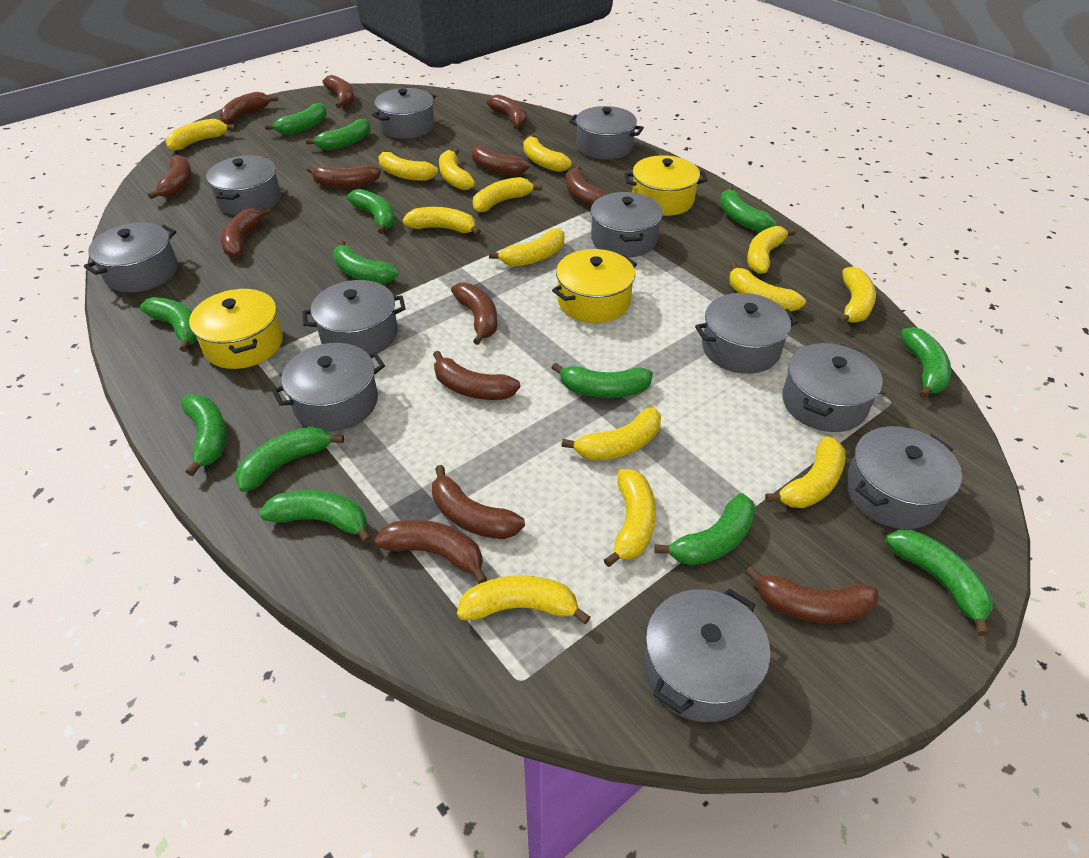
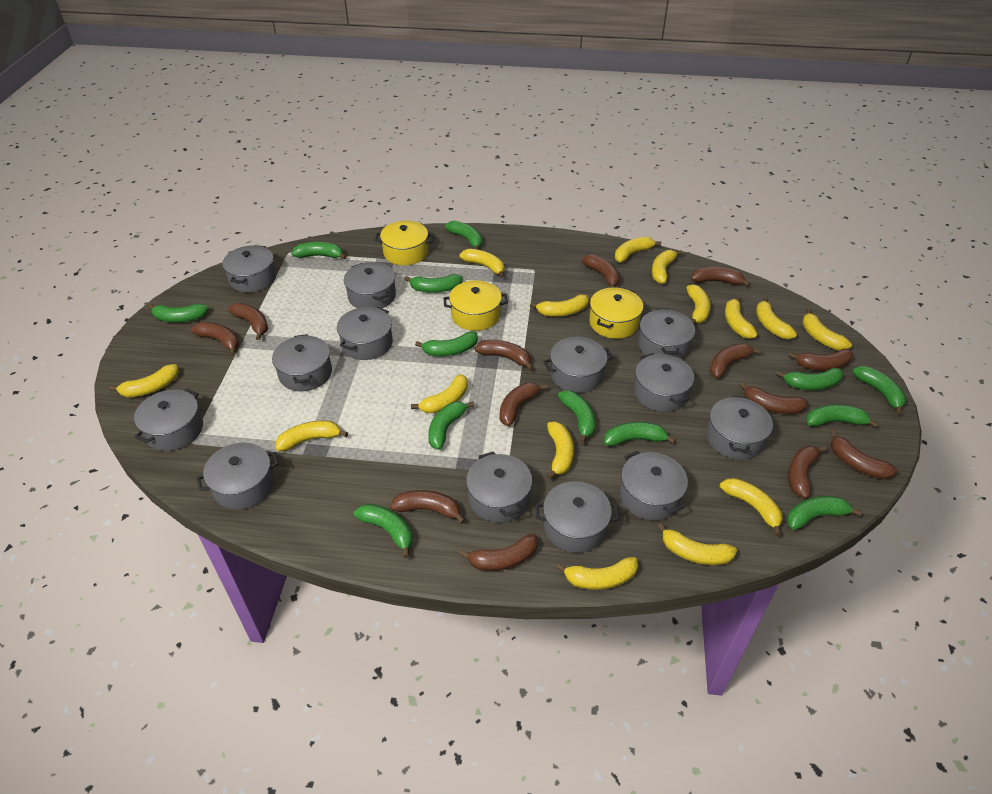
grey pot: [84,223,178,293] [206,155,281,215] [272,343,385,432] [302,280,406,355] [372,88,436,139] [569,106,644,160] [591,192,663,257] [644,589,770,722] [695,293,798,374] [782,343,883,432] [846,426,962,529] = 11 -> [134,389,203,451] [196,443,279,510] [222,245,276,293] [272,334,332,391] [337,307,393,360] [344,262,396,308] [466,452,532,523] [536,481,619,553] [544,337,613,393] [620,451,688,520] [634,353,694,412] [638,309,695,359] [706,395,773,460] = 13
yellow banana: [165,119,236,151] [378,149,438,181] [402,207,481,235] [439,148,475,190] [457,575,590,625] [473,177,542,212] [489,228,565,266] [523,134,572,172] [562,408,661,461] [604,469,656,567] [729,262,806,312] [747,226,796,274] [765,436,846,508] [837,267,876,324] = 14 -> [109,364,179,398] [276,421,348,451] [411,374,468,414] [459,249,504,278] [530,294,589,316] [547,422,574,479] [556,557,638,590] [615,236,661,263] [652,250,683,284] [657,523,737,565] [687,284,711,324] [720,478,783,536] [725,296,757,339] [756,297,797,339] [802,309,852,350] = 15

